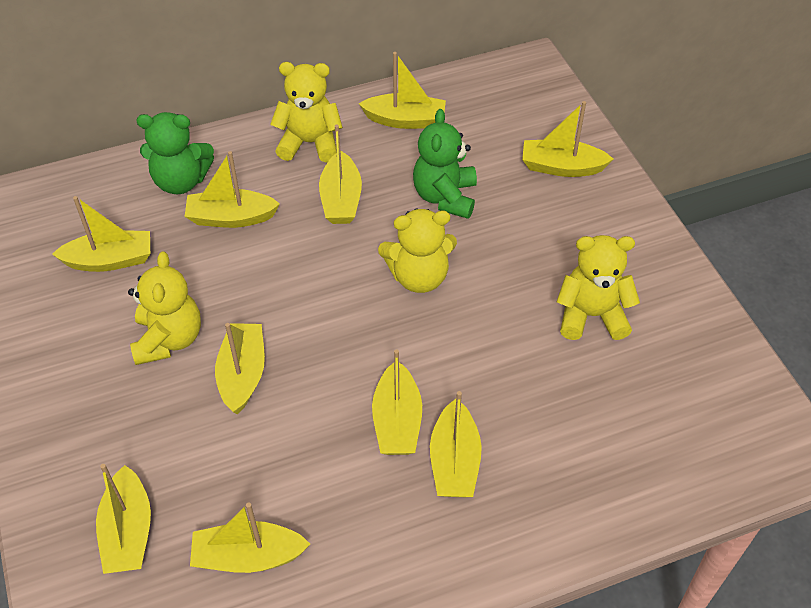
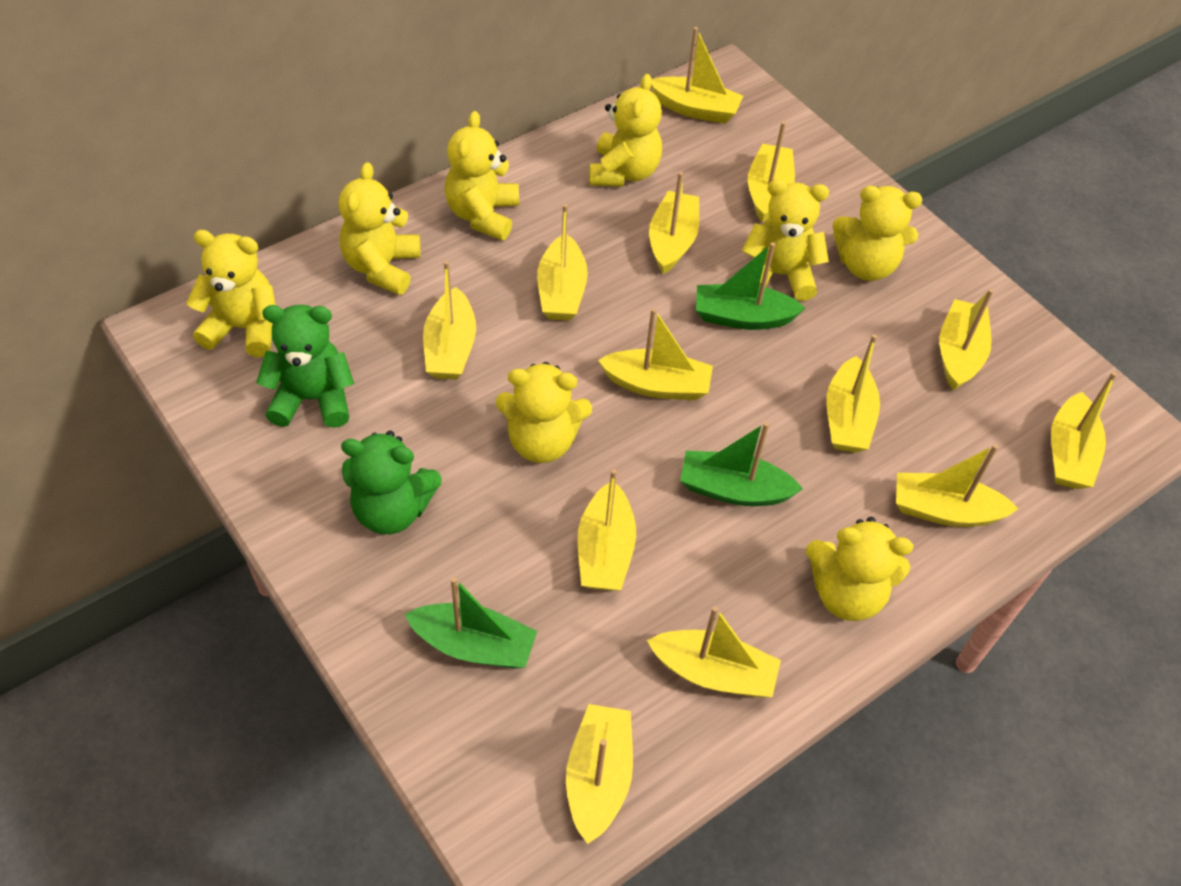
green boat: none = 0 -> [405,577,537,669] [680,422,803,506] [696,242,805,330] = 3
yellow boat: [52,196,150,272] [96,464,151,574] [185,151,280,228] [190,503,310,573] [215,323,265,414] [319,125,362,224] [359,52,446,129] [372,350,422,455] [430,391,482,497] [522,101,613,177] = 10 -> [423,261,476,380] [537,204,588,321] [566,704,633,844] [577,469,636,591] [598,308,713,400] [647,606,781,697] [649,172,699,274] [651,27,743,124] [748,121,795,223] [827,334,880,453] [896,444,1018,527] [940,289,994,390] [1051,372,1117,489] = 13
yellow teddy bear: [128,252,201,365] [270,62,343,162] [378,209,457,293] [557,235,640,340] = 4 -> [186,230,276,357] [339,162,421,295] [444,111,519,240] [496,362,592,463] [589,74,662,187] [742,179,829,301] [806,517,913,621] [832,186,922,281] = 8

